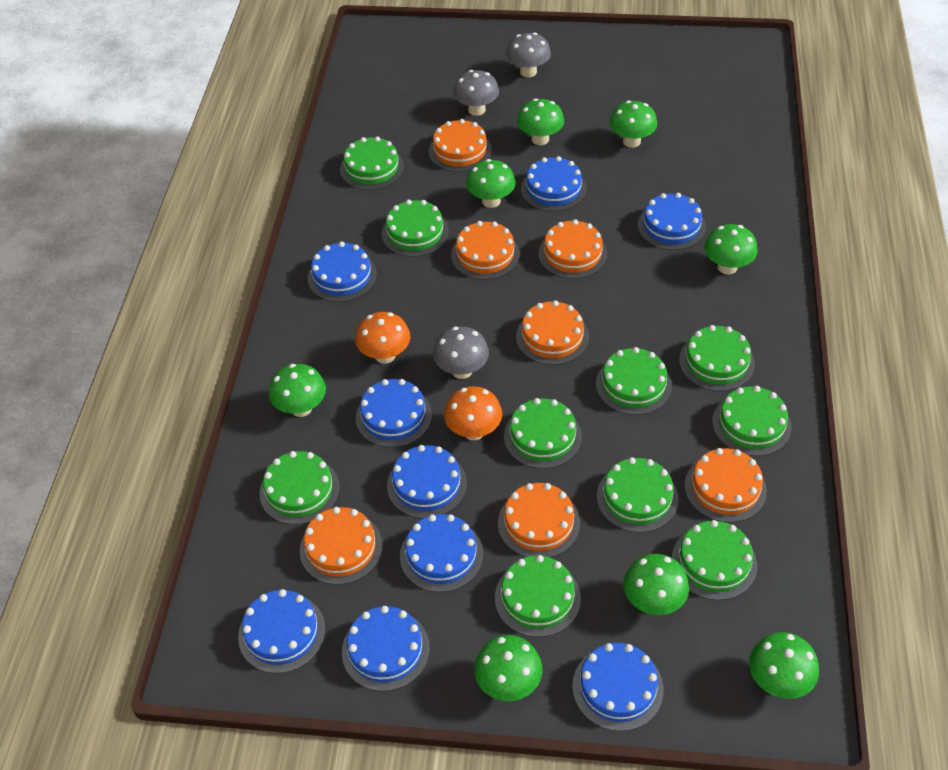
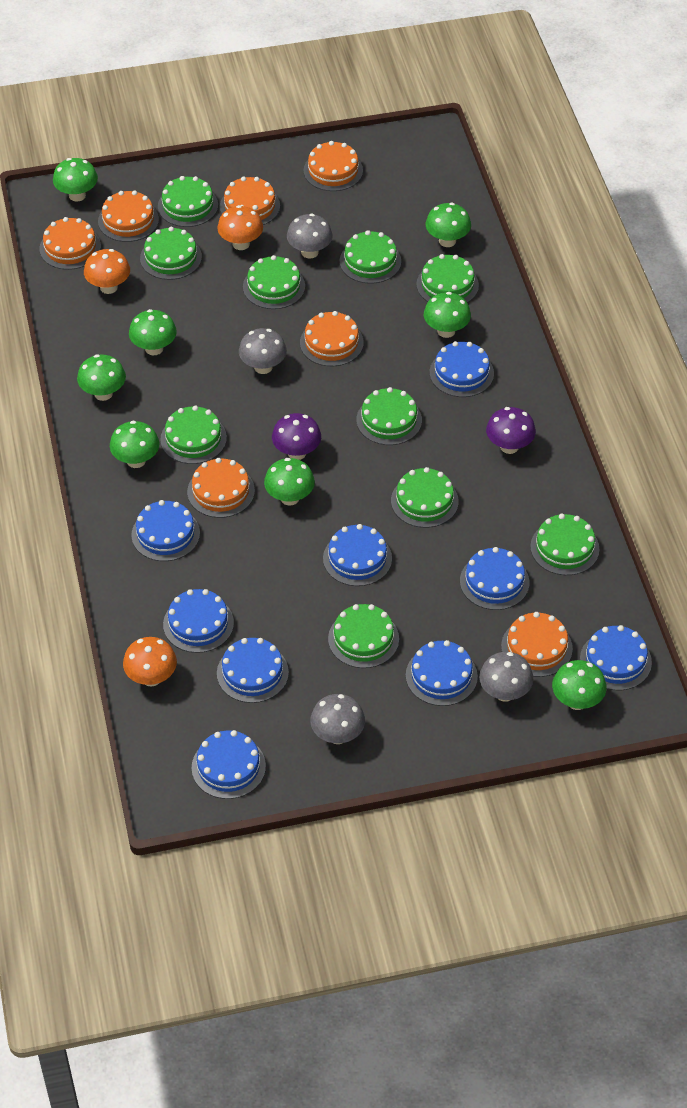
grey mushroom: [433,327,489,379] [453,70,499,116] [506,32,551,77] = 3 -> [239,328,287,374] [287,213,333,259] [310,694,365,744] [479,652,533,702] = 4
orange mushroom: [355,312,410,364] [444,386,502,440] = 2 -> [84,249,130,294] [123,637,177,686] [217,205,263,250] = 3
purple mushroom: none = 0 -> [272,413,321,460] [486,407,536,454] = 2

